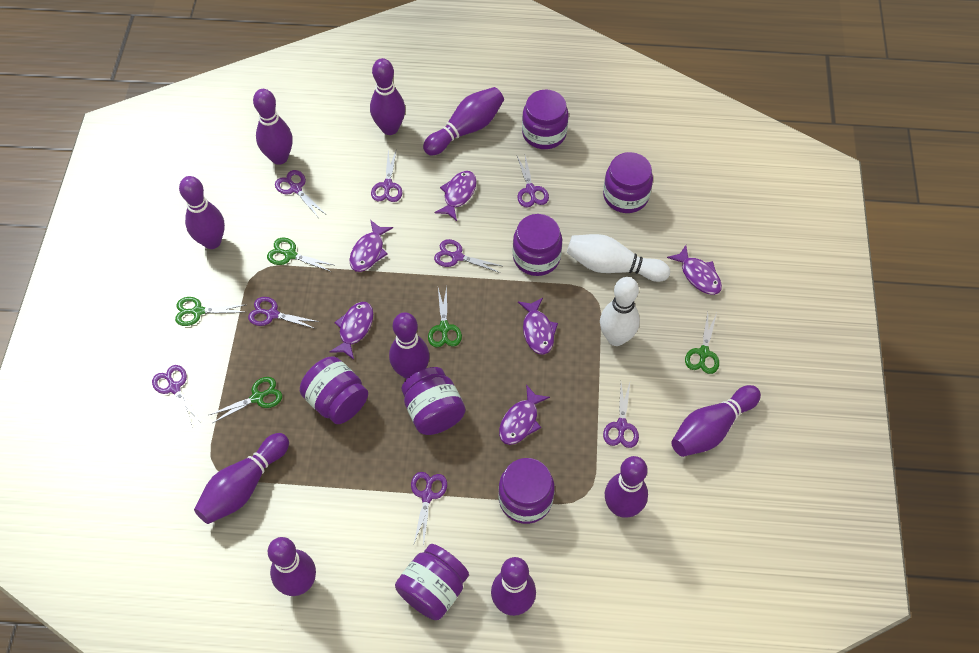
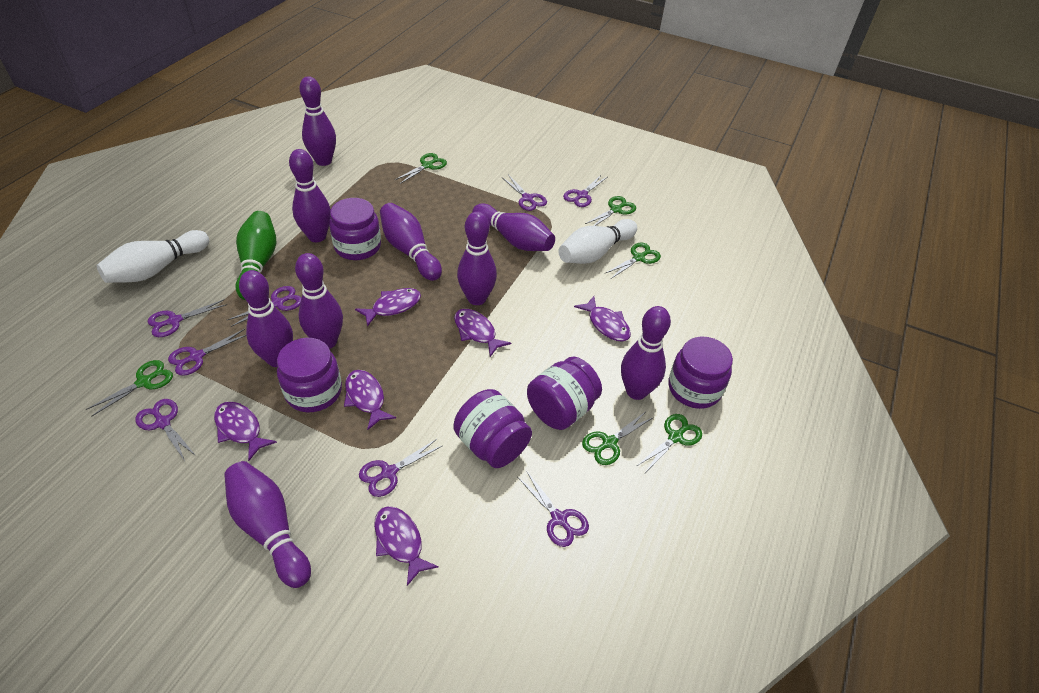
green bowling pin: none = 0 -> [236,211,276,300] = 1
green scissors: [175,297,245,326] [209,377,282,423] [267,238,334,272] [428,286,462,347] [685,312,719,374] = 5 -> [86,360,173,417] [395,153,447,184] [582,412,654,465] [585,196,636,226] [606,243,661,279] [637,414,702,473] = 6
purple bowling pin: [179,176,225,249] [194,433,289,524] [253,89,293,165] [268,537,316,596] [370,58,405,135] [389,312,429,379] [423,87,504,156] [491,557,536,616] [605,456,648,518] [671,385,761,457] = 10 -> [224,461,311,588] [239,270,293,367] [289,149,331,242] [295,253,343,349] [299,76,336,166] [380,203,442,281] [457,211,497,305] [472,204,555,251] [621,306,671,400] = 9
purple jar: [300,356,368,424] [395,544,469,620] [402,367,466,435] [498,458,555,524] [513,214,562,276] [522,89,568,149] [603,152,653,213] = 7 -> [277,338,342,412] [329,198,381,260] [453,389,532,468] [527,357,602,430] [668,336,733,409] = 5

